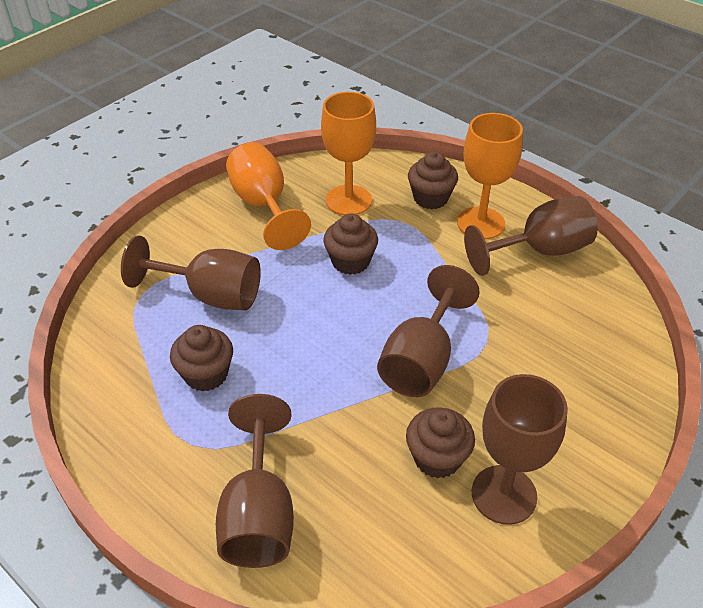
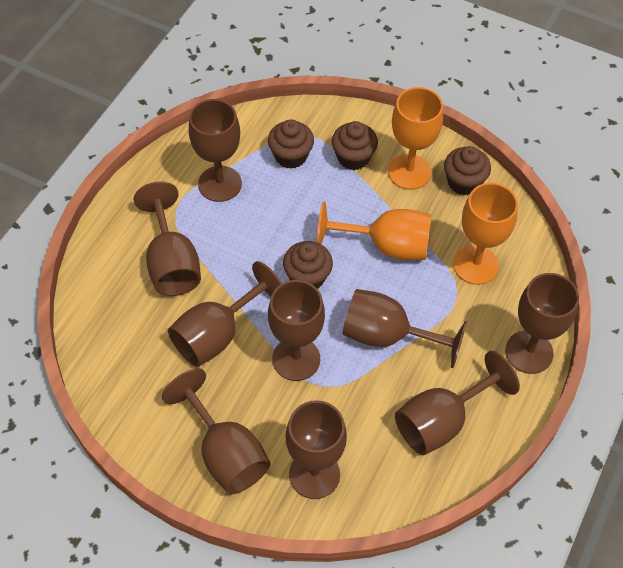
brown goblet: [121,236,261,310] [216,394,294,568] [377,265,480,397] [464,196,598,276] [472,374,568,525] = 5 -> [134,181,201,296] [162,368,270,494] [168,261,282,367] [189,99,242,202] [268,280,325,381] [286,400,347,499] [343,289,467,368] [395,351,520,455] [505,273,579,374] = 9

